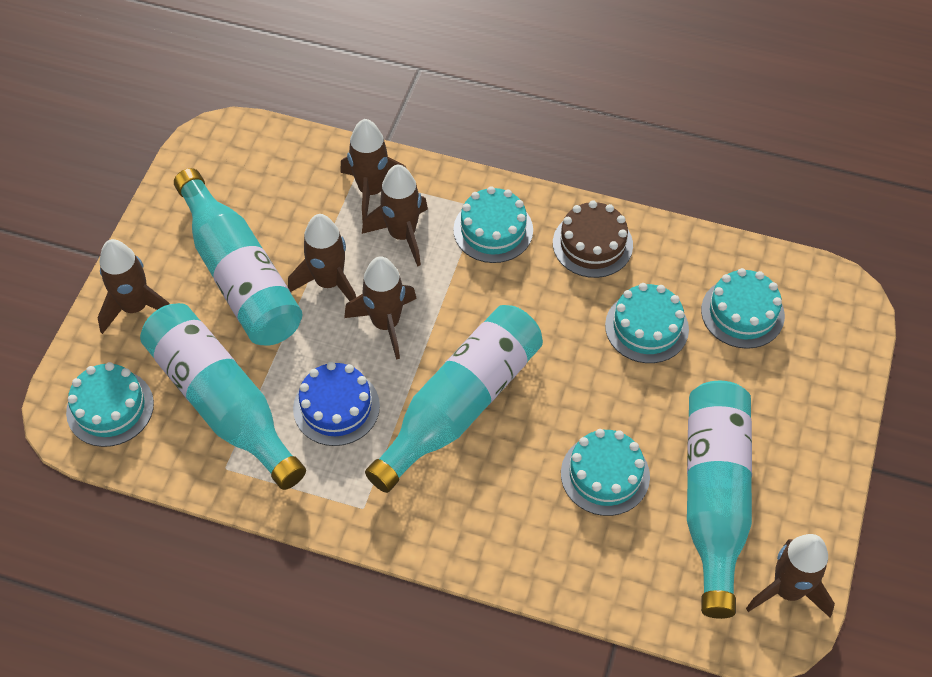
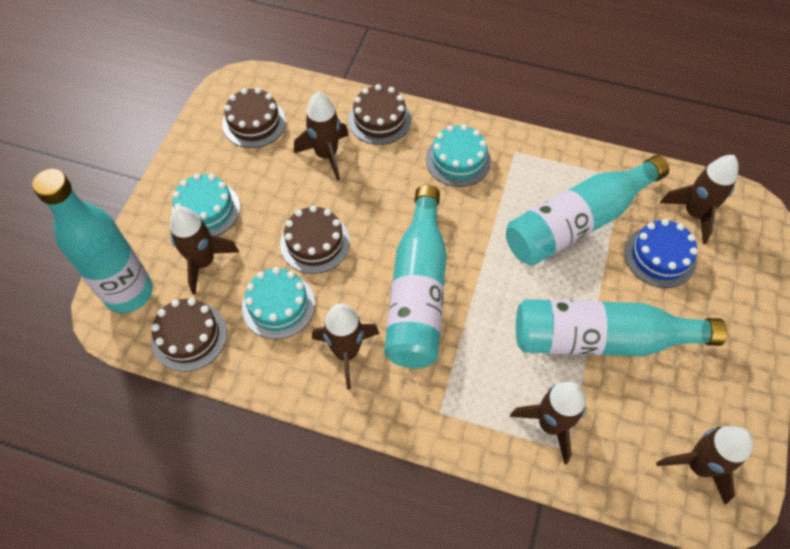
brown cake: [553,200,633,278] = 1 -> [151,298,227,372] [222,88,286,148] [280,205,350,274] [348,84,411,145] = 4
turquoise cake: [66,362,154,447] [453,186,533,263] [561,429,650,516] [605,283,689,363] [701,268,785,349] = 5 -> [172,173,240,236] [242,267,315,339] [426,124,491,187] = 3

